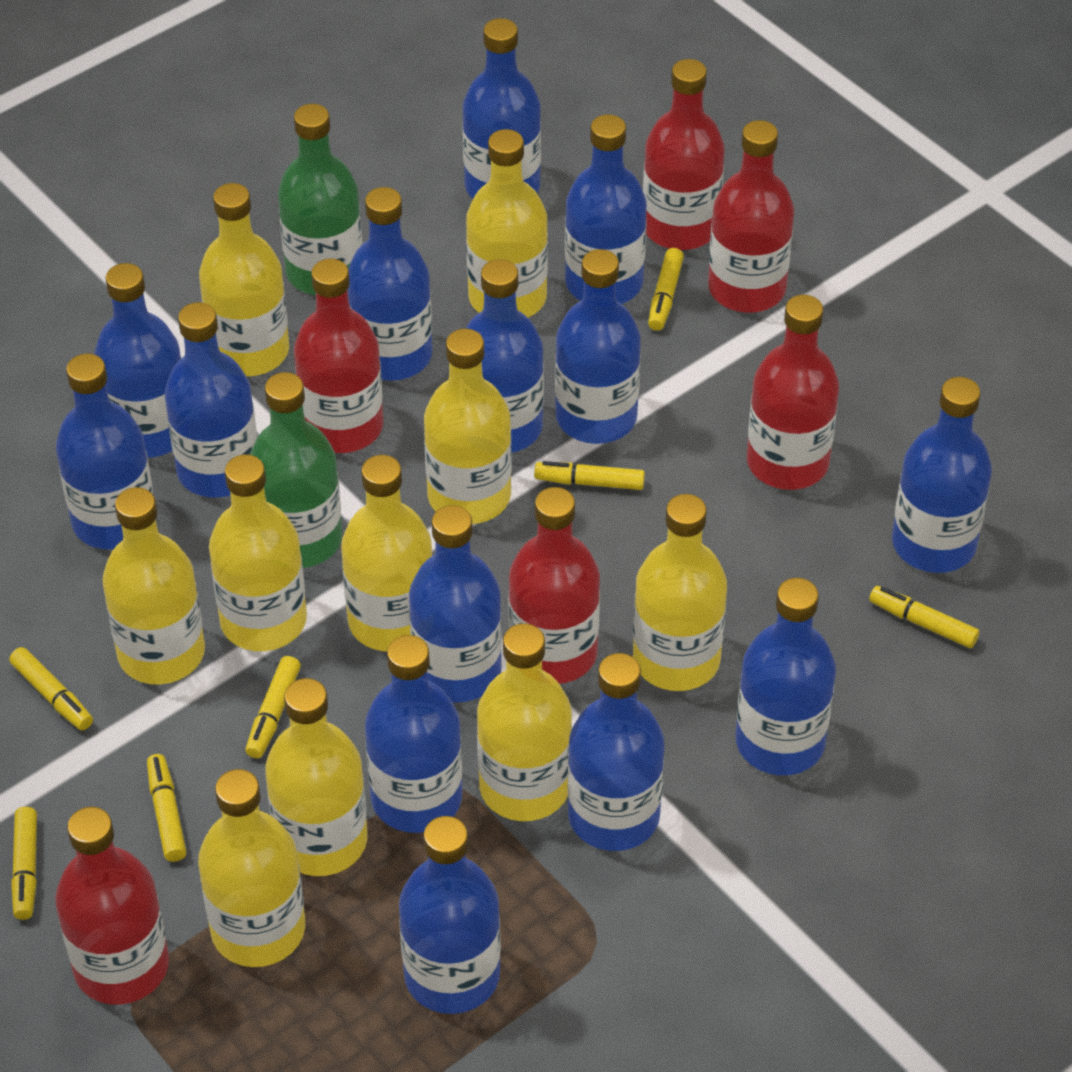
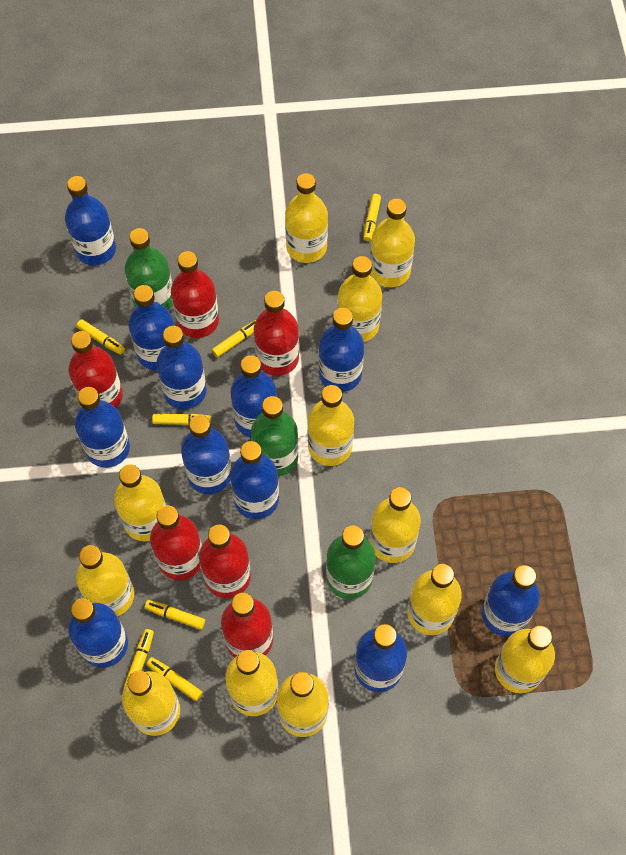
blue bottle: [56,353,153,549] [94,263,181,458] [164,302,257,497] [347,187,432,381] [365,635,462,833] [399,816,501,1014] [409,505,502,702] [462,18,541,198] [466,259,544,453] [555,249,641,444] [565,114,647,304] [568,653,665,851] [735,578,836,775] [892,377,992,573] = 14 -> [65,176,116,266] [68,598,128,668] [75,387,130,468] [128,285,175,371] [156,326,207,409] [181,415,231,494] [230,355,277,437] [230,441,279,519] [319,308,364,392] [354,624,407,692] [482,565,540,637] = 11
green bottle: [250,372,342,568] [278,104,362,295] = 2 -> [125,228,173,310] [251,396,298,476] [326,525,376,599] = 3
yellow bottle: [102,487,205,684] [198,769,305,967] [199,183,289,377] [209,454,307,651] [265,678,367,876] [341,455,432,651] [424,329,512,524] [466,129,548,317] [477,624,572,821] [633,494,727,691] = 10 -> [76,545,134,616] [114,464,166,541] [122,671,180,736] [225,650,278,716] [277,672,329,737] [285,173,328,263] [308,385,354,466] [337,256,382,342] [370,199,415,287] [370,487,421,563] [407,564,462,635] [495,626,555,693] = 12

